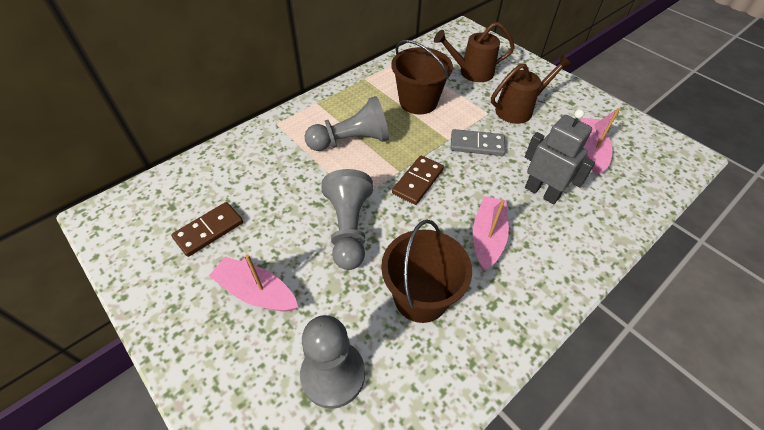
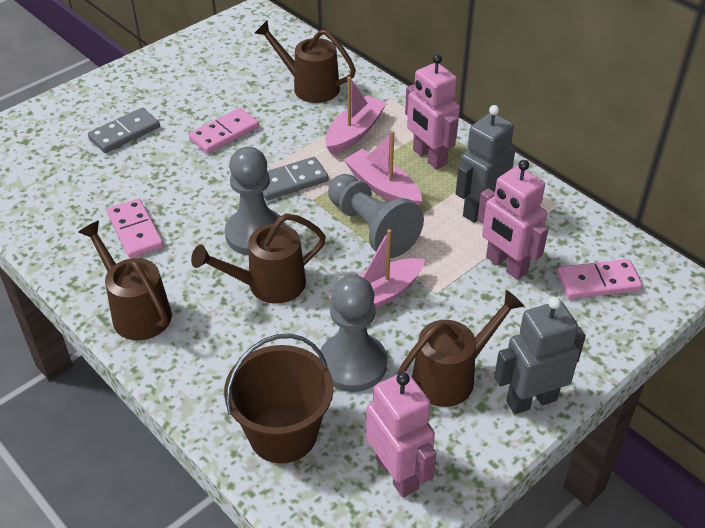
brown bucket: [381,220,472,323] [391,40,453,114] = 2 -> [224,334,334,463] = 1
brown domino: [171,202,243,257] [392,155,444,205] = 2 -> none = 0
brown watering can: [434,22,515,82] [491,55,572,124] = 2 -> [79,221,172,341] [191,213,326,304] [255,21,356,103] [396,290,524,407] = 4
grey domino: [451,129,505,156] = 1 -> [88,108,160,153] [263,157,329,200] = 2
grey robot: [525,109,595,204] = 1 -> [456,105,516,223] [494,297,586,414] = 2
pink domino: none = 0 -> [107,199,164,258] [189,108,259,154] [557,259,642,299] = 3
pink robot: none = 0 -> [366,371,436,497] [405,54,460,169] [478,160,548,280] = 3

